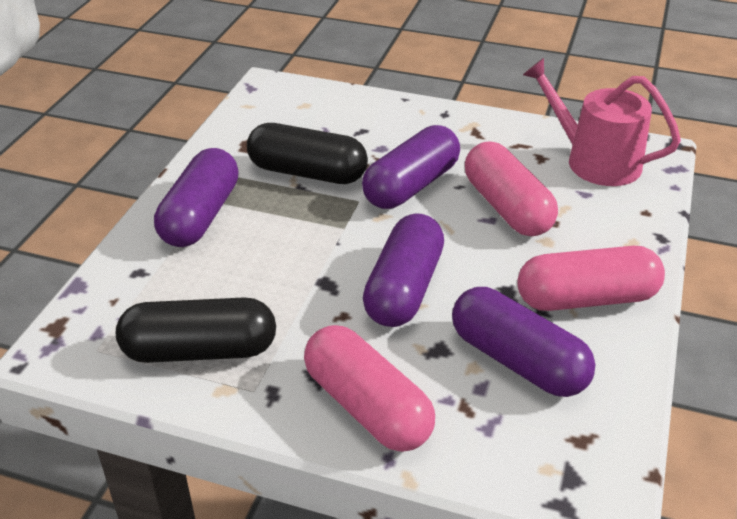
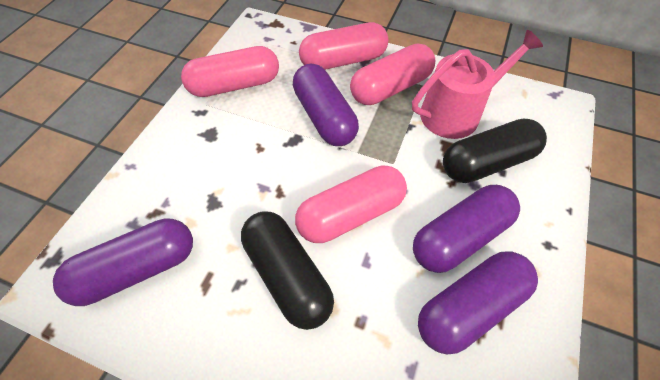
pink capsule: [304,325,435,452] [465,142,558,236] [517,246,665,311] = 3 -> [181,46,279,97] [295,165,407,243] [299,22,388,70] [350,43,435,105] = 4

